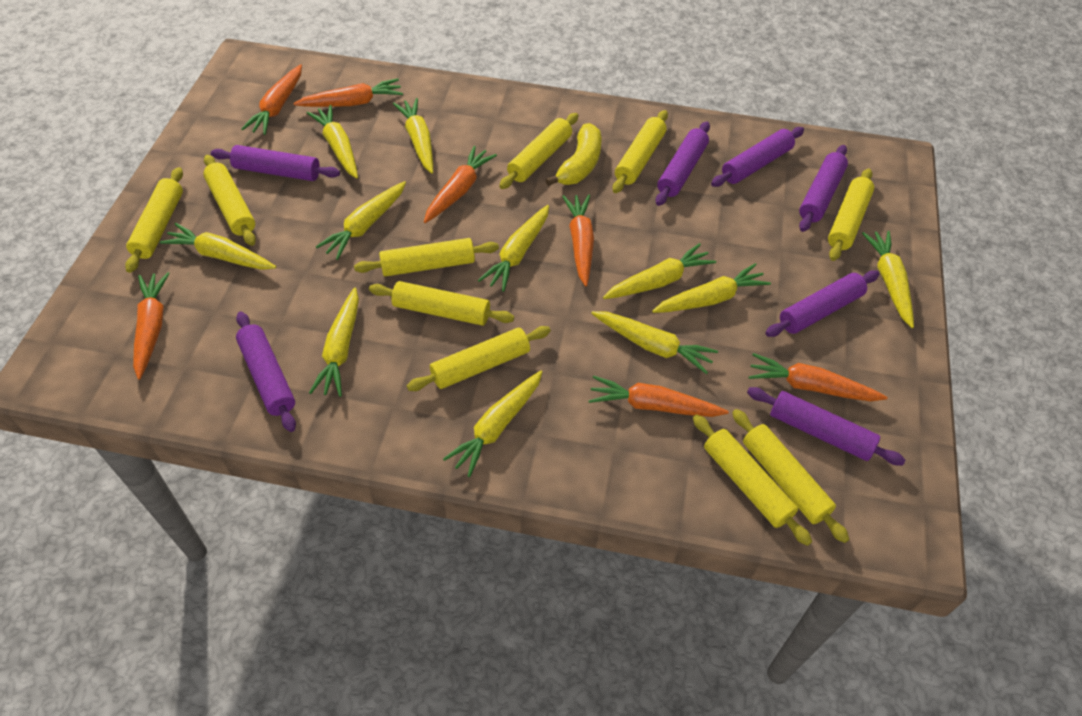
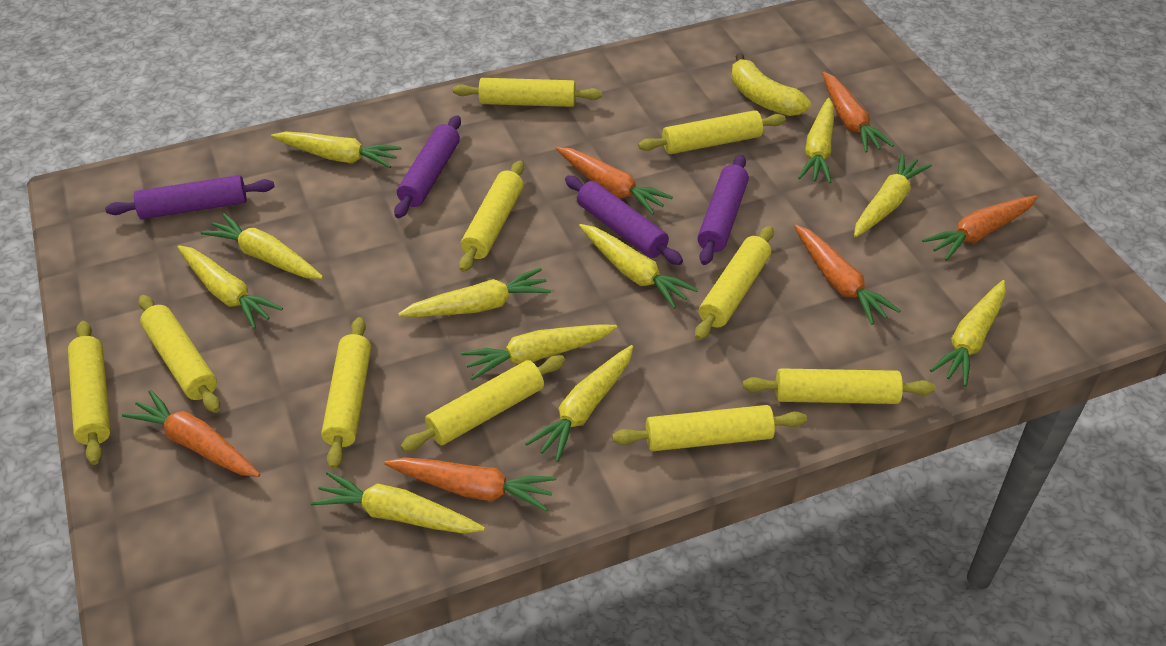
orange carrot: [133,272,170,380] [241,64,302,135] [293,78,403,107] [424,146,497,223] [562,195,594,286] [588,375,729,417] [748,353,888,401] = 7 -> [122,390,260,477] [384,457,557,512] [556,147,673,215] [794,225,901,325] [822,72,894,153] [922,195,1038,261] = 6
purple rolling pin: [211,145,340,181] [236,312,296,432] [656,122,710,206] [711,127,804,187] [747,387,906,465] [765,270,879,337] [799,145,848,232] = 7 -> [105,175,274,219] [394,115,461,218] [565,176,683,265] [697,155,749,265] = 4

